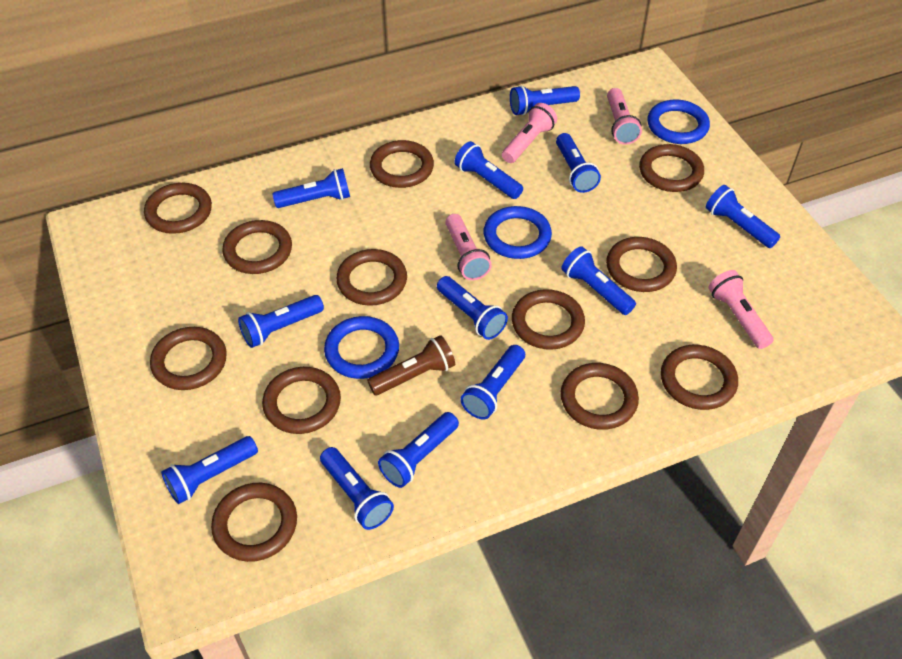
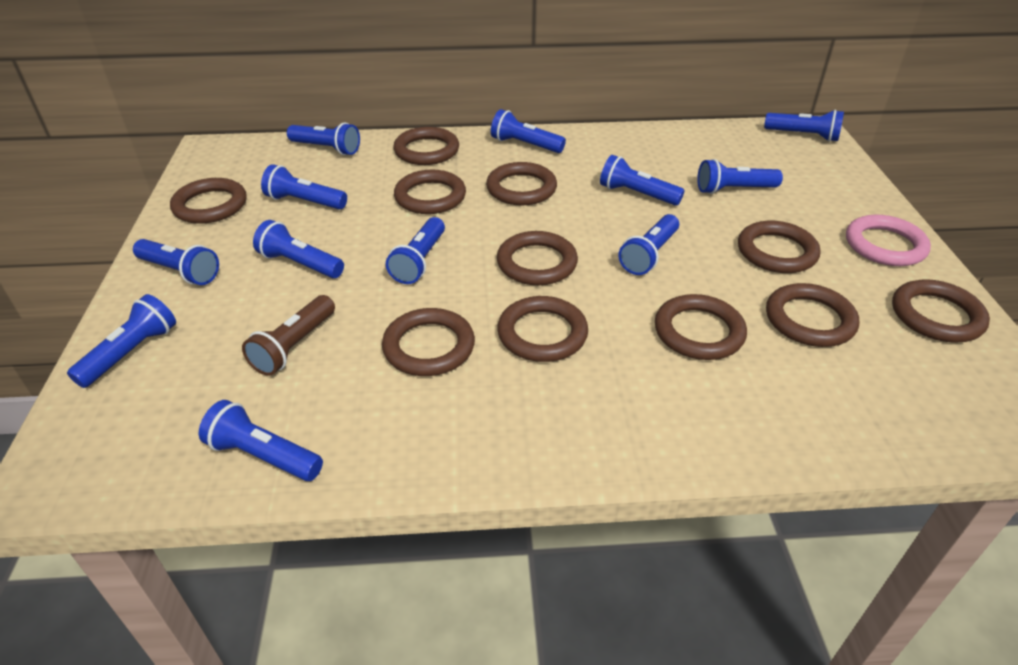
blue ring: [324,316,399,379] [484,206,552,259] [648,99,710,144] = 3 -> none = 0
brown ring: [144,183,212,234] [150,327,227,390] [211,483,297,562] [222,220,292,274] [262,367,341,434] [336,249,407,306] [370,140,434,188] [512,289,585,350] [561,363,639,430] [606,237,677,292] [639,144,704,192] [661,345,738,410] = 12 -> [170,178,247,224] [382,308,475,376] [393,127,459,165] [394,170,466,214] [486,162,557,206] [497,231,578,285] [497,296,588,362] [655,294,747,360] [738,221,821,273] [766,283,859,347] [892,279,990,343] = 11
pink flashlight: [445,214,491,280] [502,103,557,163] [607,88,642,144] [708,270,773,349] = 4 -> none = 0
pink ring: none = 0 -> [846,215,931,266] = 1

